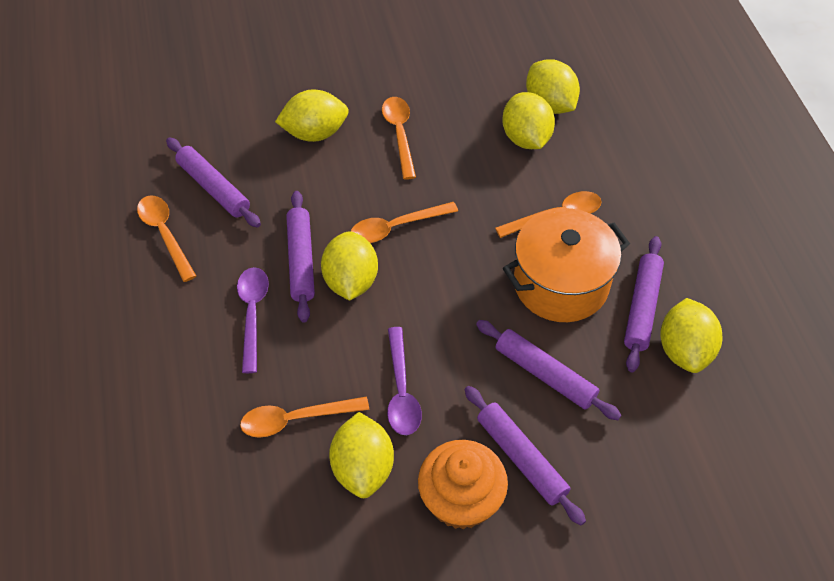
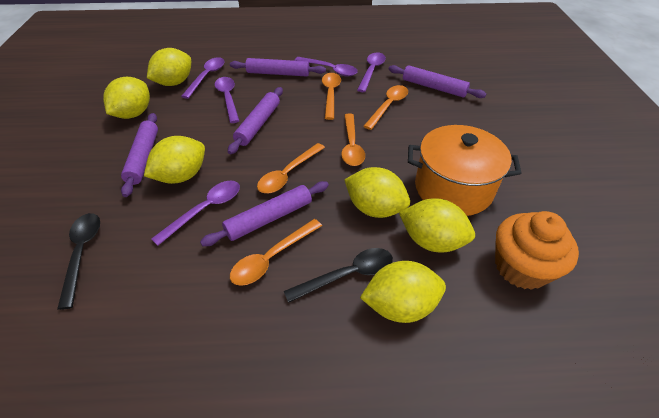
black spoon: none = 0 -> [57,213,100,310] [284,248,393,303] = 2
purple spoon: [237,267,269,373] [387,327,422,435] = 2 -> [151,181,240,246] [181,57,225,99] [215,77,239,123] [295,57,358,76] [357,52,386,92] = 5

